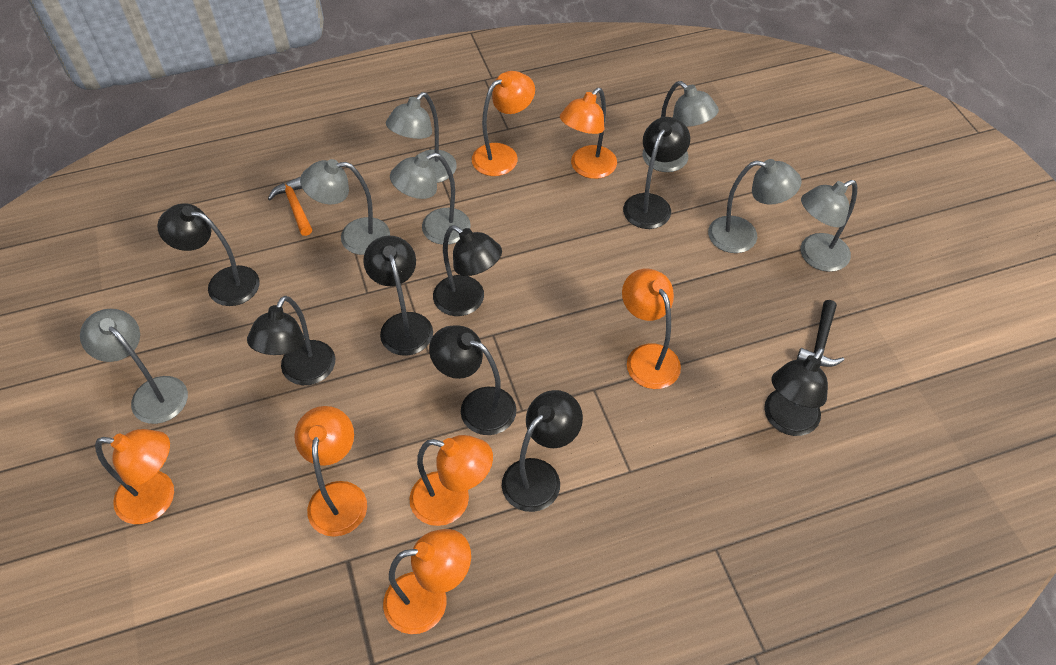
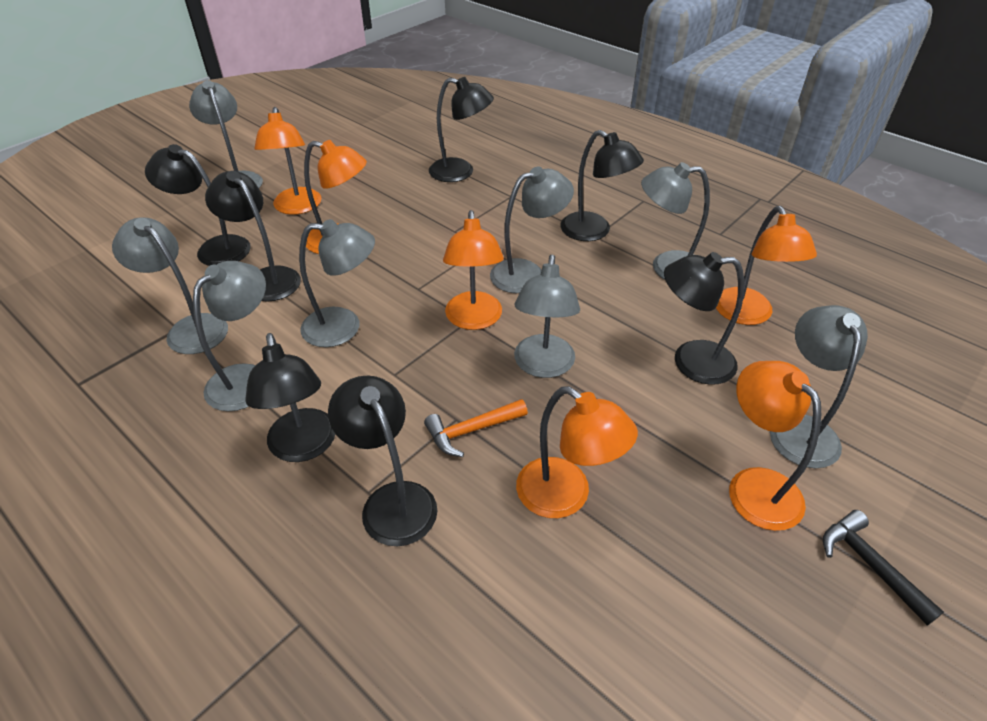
black lamp: [157,203,260,306] [247,296,335,385] [363,236,433,356] [429,325,516,435] [433,225,502,316] [502,390,583,512] [623,117,690,229] [764,347,828,436] = 8 -> [145,144,251,266] [205,171,301,302] [245,333,335,462] [328,376,437,546] [429,77,494,182] [560,130,644,241] [664,252,744,385] = 7
grey lamp: [80,309,188,424] [300,159,390,255] [386,92,457,183] [390,153,470,245] [642,81,719,172] [708,159,802,253] [801,180,857,272] = 7 -> [112,217,228,354] [189,80,263,188] [193,261,266,411] [299,219,375,347] [490,167,574,293] [514,254,580,378] [641,162,710,280] [770,305,868,468] = 8
orange lamp: [95,429,174,524] [294,406,367,537] [383,529,471,634] [409,435,493,526] [472,71,535,176] [560,88,617,179] [622,269,681,389] = 7 -> [254,107,322,215] [304,140,367,254] [443,210,504,330] [516,386,638,518] [716,206,817,325] [729,361,821,531] = 6

